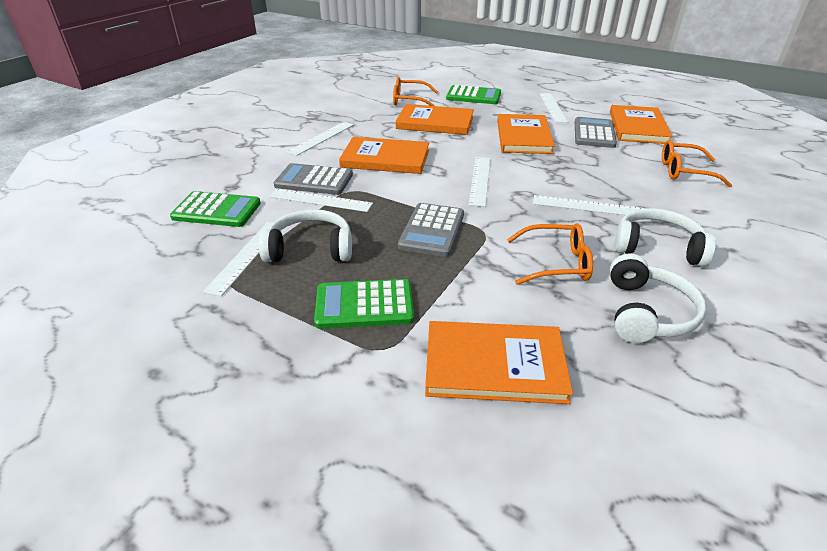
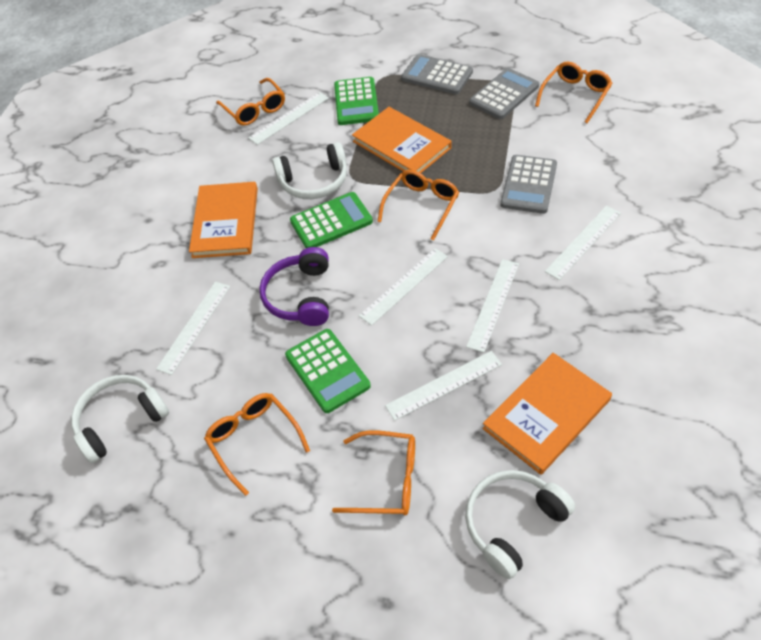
orange book: [339,137,429,174] [395,104,474,135] [425,321,573,404] [497,114,555,154] [610,105,672,144] = 5 -> [189,182,258,258] [352,107,452,173] [483,353,612,475] = 3
orange glasses: [393,77,438,106] [507,223,593,285] [662,140,732,187] = 3 -> [204,393,310,496] [216,78,285,126] [332,430,415,515] [377,170,459,241] [535,61,612,123] = 5
purple headphones: none = 0 -> [259,247,329,326] = 1

